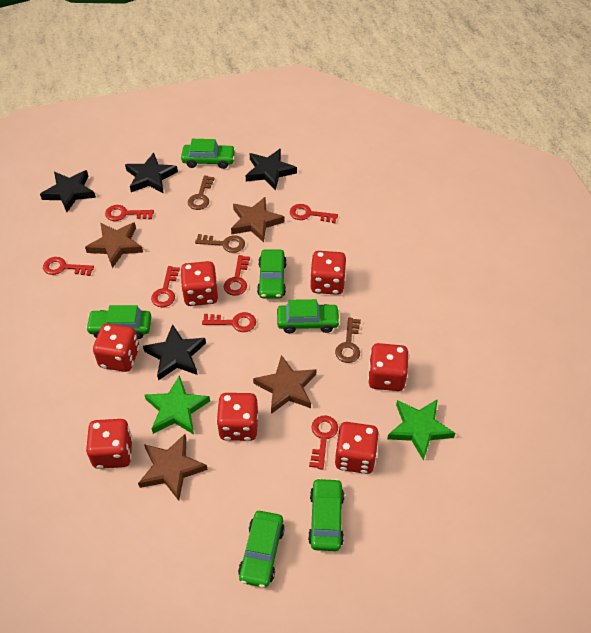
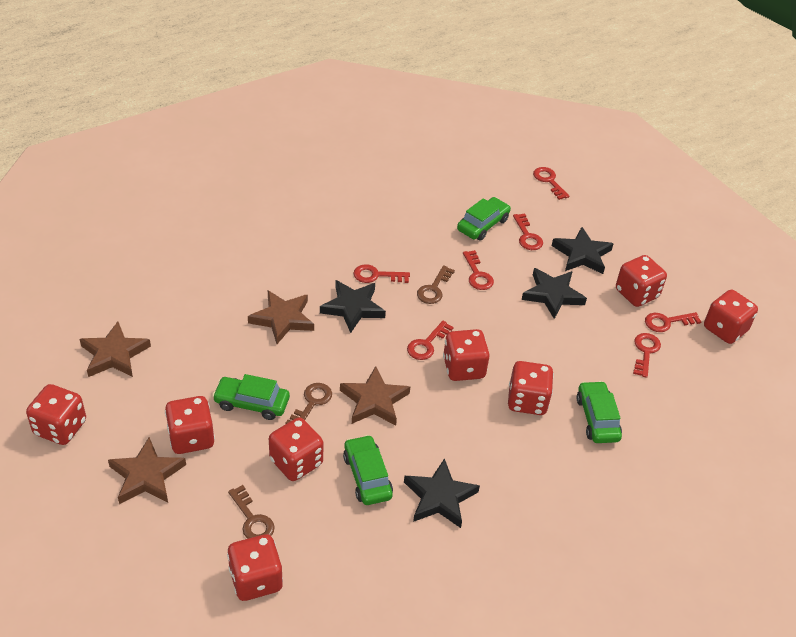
green car: [86,305,151,339] [181,139,236,169] [238,511,285,588] [257,249,287,299] [277,299,340,333] [308,478,344,551] = 6 -> [212,374,290,420] [343,435,393,505] [457,197,511,241] [576,381,622,443] = 4
green star: [144,375,210,435] [387,399,455,461] = 2 -> none = 0
red dice: [86,419,133,469] [93,323,139,372] [180,261,218,306] [216,393,258,441] [310,251,346,295] [335,422,379,474] [368,343,409,391] = 7 -> [26,384,86,445] [165,396,215,454] [227,534,283,601] [269,418,324,481] [443,329,490,381] [508,361,554,415] [616,255,667,307] [704,290,758,344] = 8

